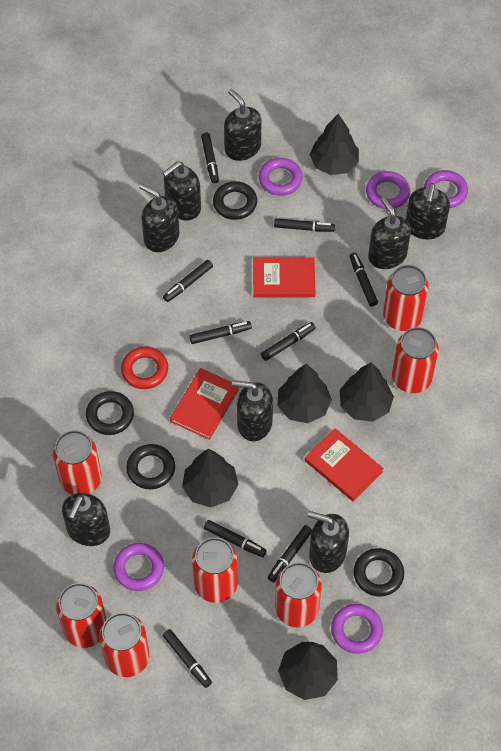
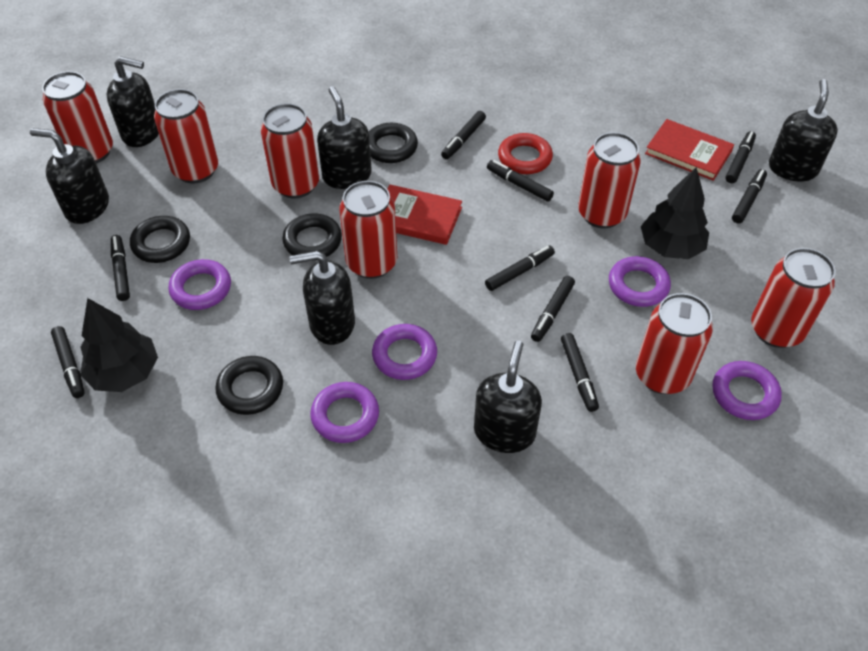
black soap dispenser: [62,493,110,546] [139,184,179,252] [162,161,201,220] [224,89,261,161] [232,380,273,441] [308,511,349,573] [368,197,411,269] [406,183,450,240] = 8 -> [30,128,109,224] [106,56,159,147] [289,251,355,345] [317,86,372,189] [474,341,542,453] [769,79,838,181] = 6
black tree: [182,449,239,507] [278,364,332,423] [278,642,338,700] [309,114,359,175] [339,363,394,422] = 5 -> [80,298,158,392] [641,167,709,259] = 2
red book: [170,368,239,440] [253,257,315,298] [305,428,384,502] = 3 -> [388,185,462,245] [645,119,734,181] = 2

